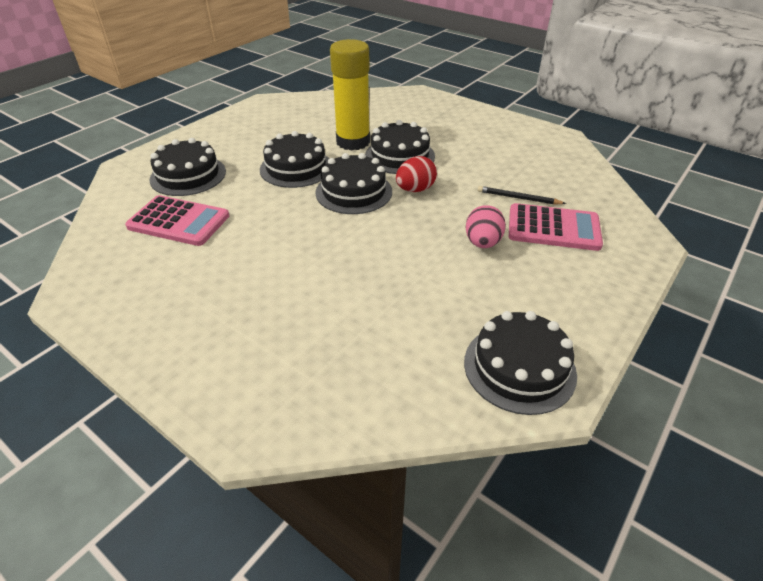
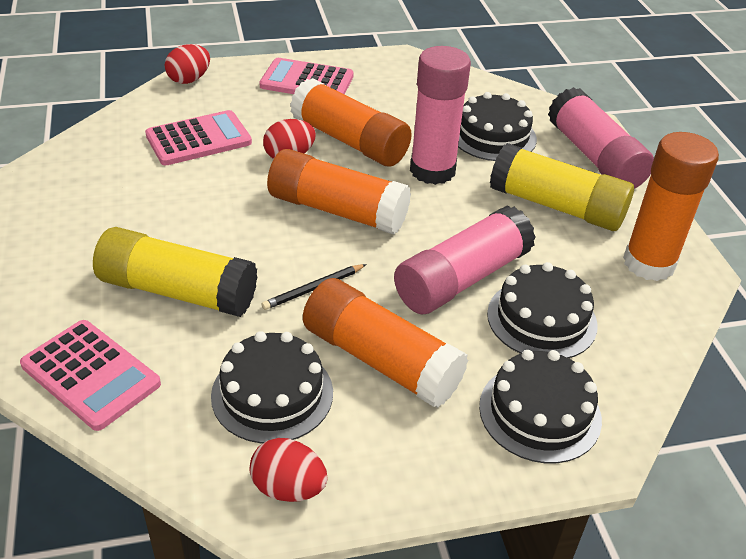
black cake: [149,138,226,196] [260,131,329,188] [315,153,392,214] [365,120,435,174] [464,311,577,415] = 5 -> [211,331,333,444] [458,92,537,161] [479,350,602,463] [487,262,598,358] = 4
orange glue stick: none = 0 -> [267,149,411,235] [290,78,412,166] [303,278,468,408] [623,132,719,281] = 4
pink calculator: [125,195,229,246] [509,203,603,251] = 2 -> [20,320,161,431] [145,110,252,165] [259,58,354,95] = 3
pink egg: [466,205,506,248] = 1 -> none = 0
pink glue stick: none = 0 -> [394,206,536,314] [410,46,471,185] [548,87,654,189] = 3
red egg: [396,156,437,192] = 1 -> [165,44,210,84] [250,438,328,502] [263,119,316,159] = 3
yellow glue stick: [330,39,370,151] = 1 -> [93,227,258,317] [490,143,634,231] = 2

